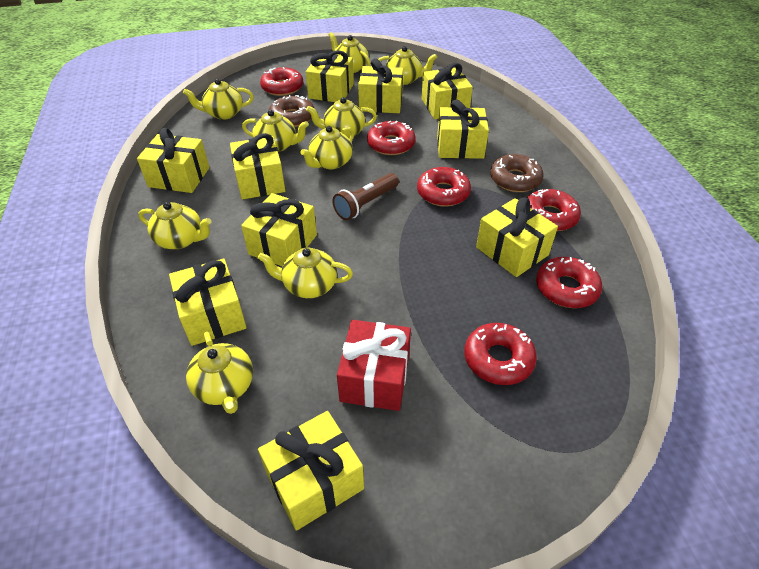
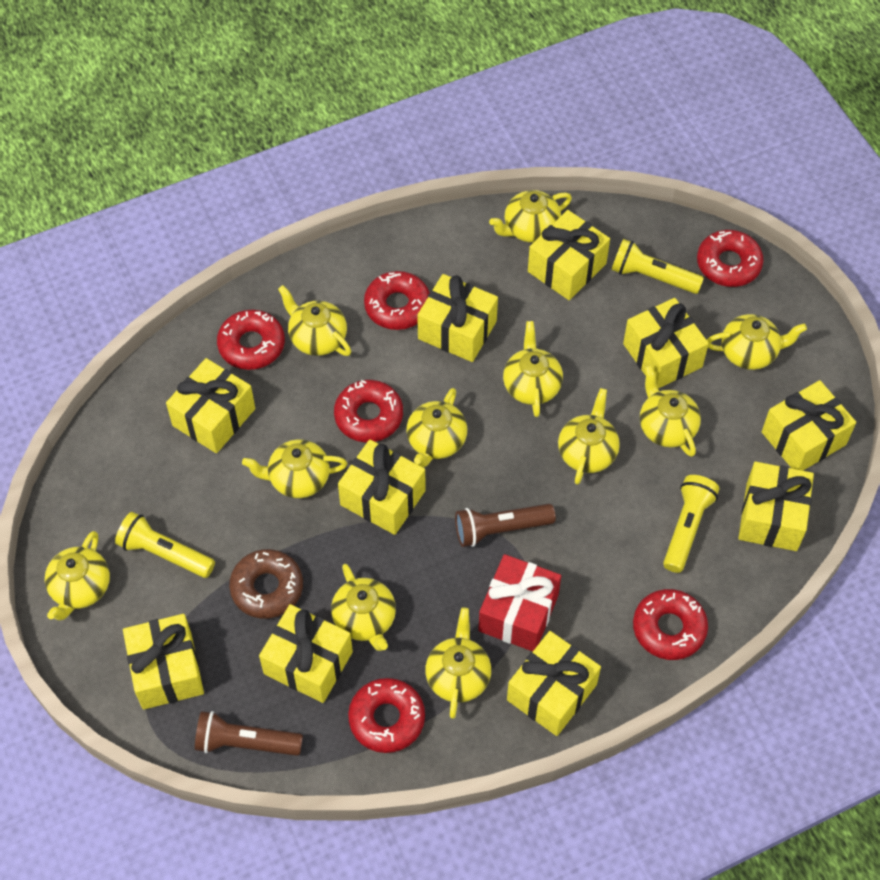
brown donut: [269,95,314,127] [490,154,543,192] = 2 -> [229,549,303,619] = 1
brown flashlight: [332,173,399,220] = 1 -> [195,711,303,756] [455,504,556,547] = 2
yellow flashlight: none = 0 -> [115,512,215,578] [612,239,704,294] [663,475,719,573] = 3
yellow teapot: [139,202,212,249] [183,79,254,120] [186,331,253,414] [242,110,309,152] [258,248,353,298] [300,126,354,169] [306,97,377,138] [329,32,371,73] [378,46,437,85] = 9 -> [45,531,110,620] [242,439,347,498] [278,285,351,356] [331,564,396,651] [406,388,467,468] [425,608,491,719] [489,190,572,243] [503,321,563,417] [558,388,620,485] [640,365,701,457] [707,314,807,370] = 11

